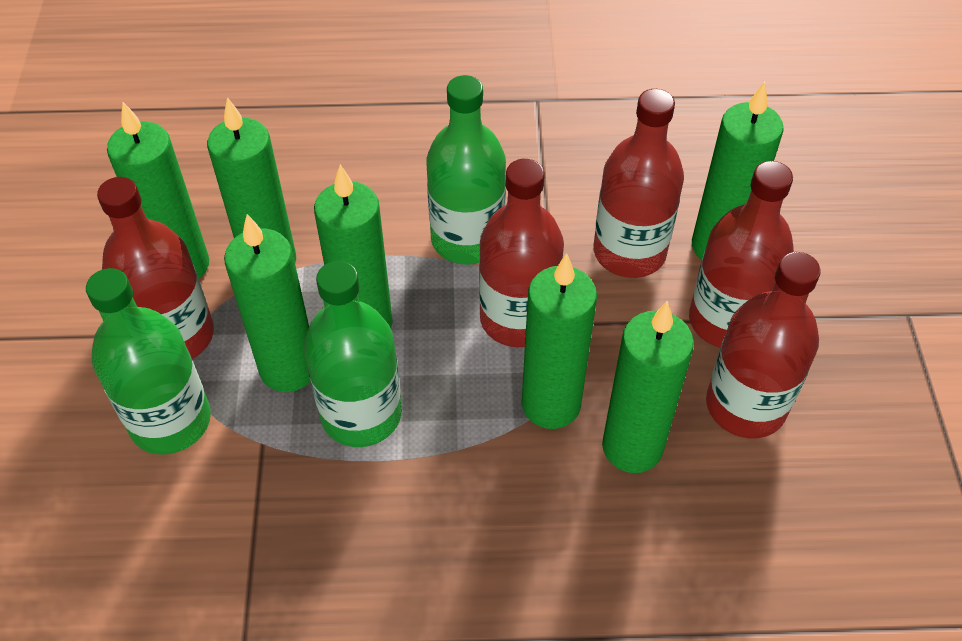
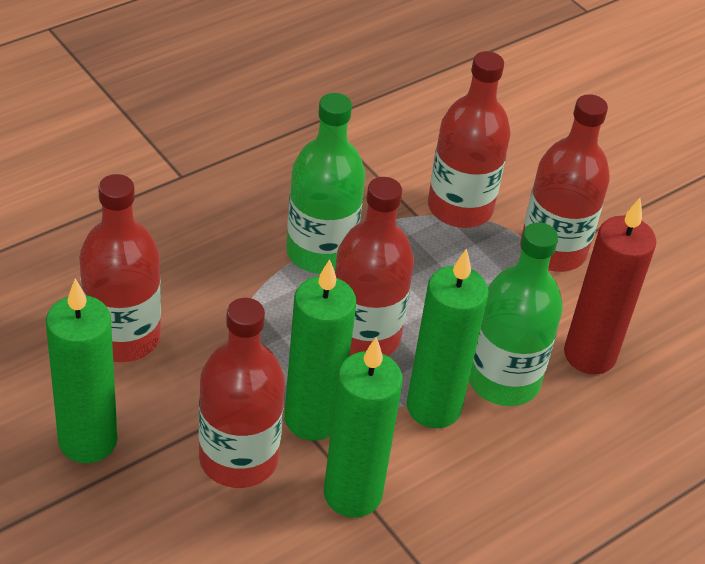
green bottle: [86,268,211,454] [304,261,402,447] [426,75,506,265] = 3 -> [286,93,366,274] [469,222,563,406] = 2
green candle: [107,102,209,278] [207,97,296,262] [224,214,310,392] [314,165,393,328] [521,253,597,429] [602,301,694,473] [692,82,784,260] = 7 -> [46,279,118,463] [285,259,356,441] [324,337,403,518] [407,249,489,428] = 4
red candle: none = 0 -> [564,198,656,374] = 1

